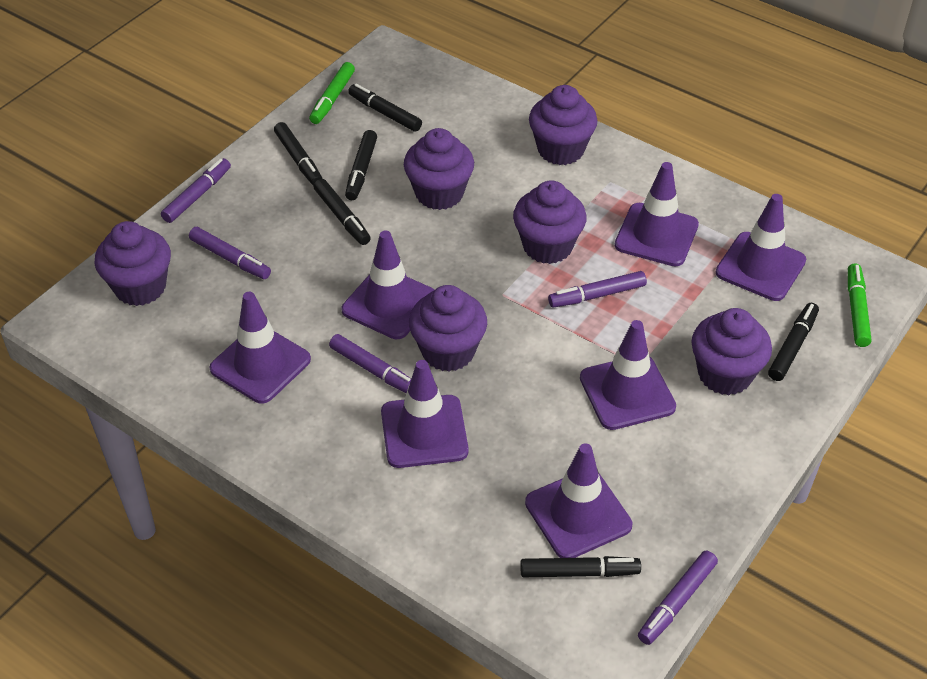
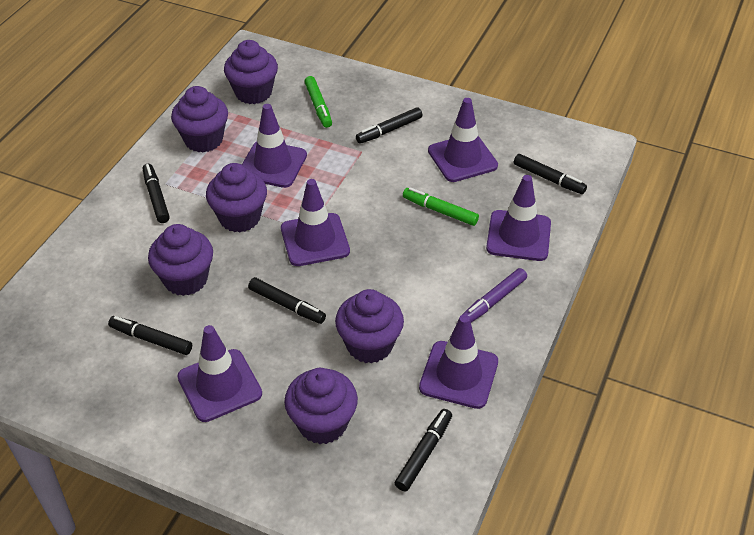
purple marker: [161,158,231,223] [189,227,271,279] [329,334,411,393] [548,271,647,308] [638,551,718,645] = 5 -> [462,268,527,322] = 1
purple traffic cone: [209,292,311,404] [342,230,435,339] [381,360,469,468] [525,443,632,558] [580,320,676,430] [615,162,699,267] [716,194,806,301] = 7 -> [178,325,262,422] [242,104,307,188] [281,179,350,266] [419,314,498,409] [428,98,498,182] [486,175,551,261] = 6

